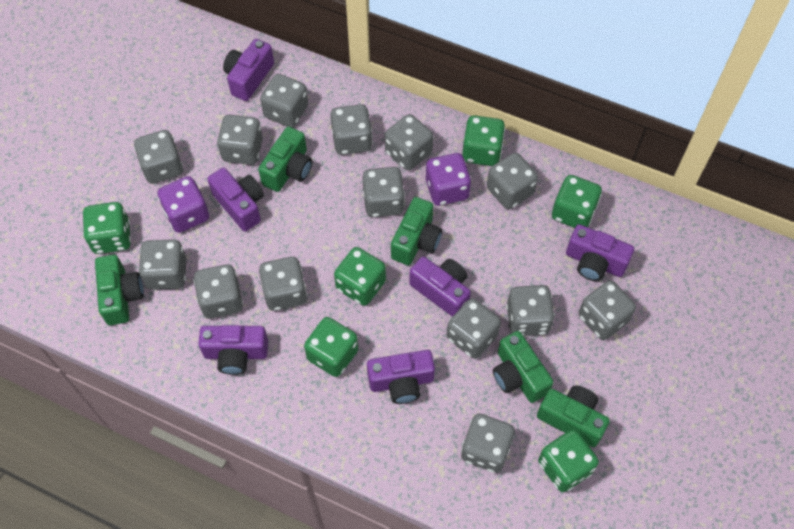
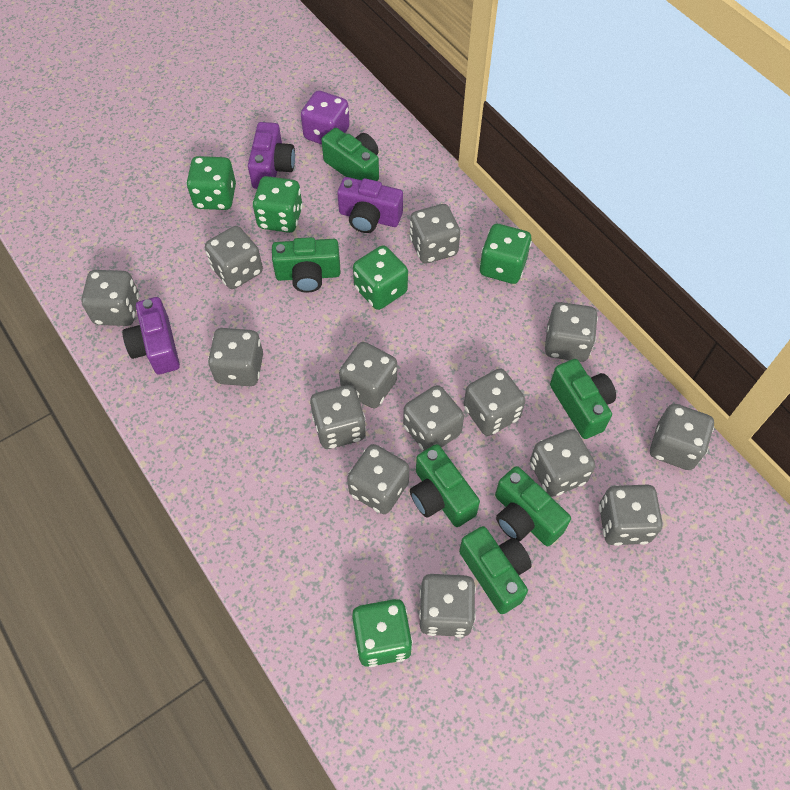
green camera: [95,255,144,325] [258,126,312,192] [391,197,442,265] [493,331,554,403] [537,385,610,447] = 5 -> [272,237,341,293] [321,128,379,181] [410,444,480,527] [459,526,532,614] [495,466,571,546] [550,359,616,439] = 6
green dice: [83,202,131,254] [304,317,358,377] [334,247,386,306] [462,115,505,166] [538,430,599,492] [552,175,602,228] = 6 -> [186,156,236,210] [252,176,303,233] [352,599,413,667] [353,245,408,310] [479,224,532,284] = 5
purple camera: [198,325,268,375] [207,167,264,232] [223,39,274,101] [367,350,435,404] [409,256,471,317] [566,224,634,281] = 6 -> [122,297,180,374] [248,122,295,189] [337,177,403,233] = 3
purple dice: [158,176,209,233] [426,153,471,206] = 2 -> [301,91,350,145] = 1

